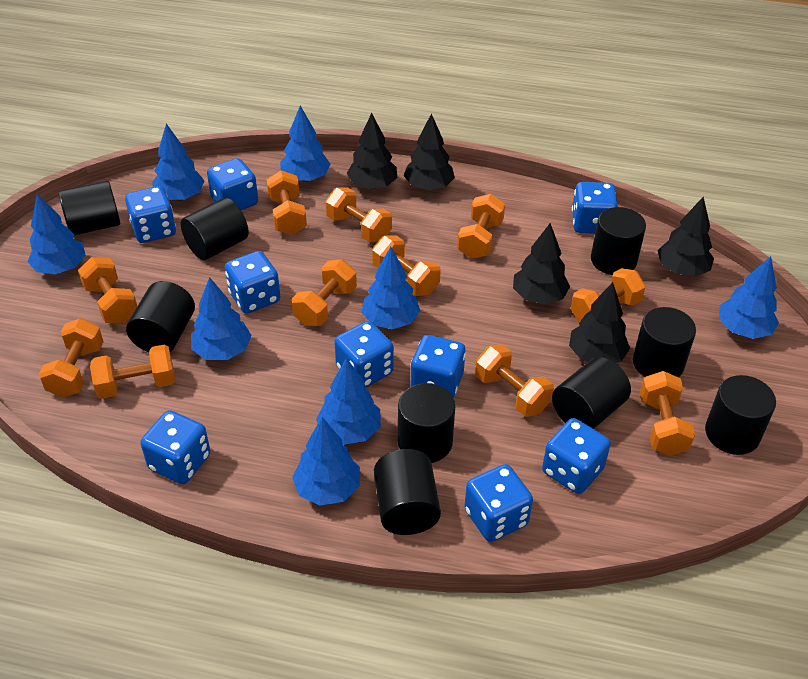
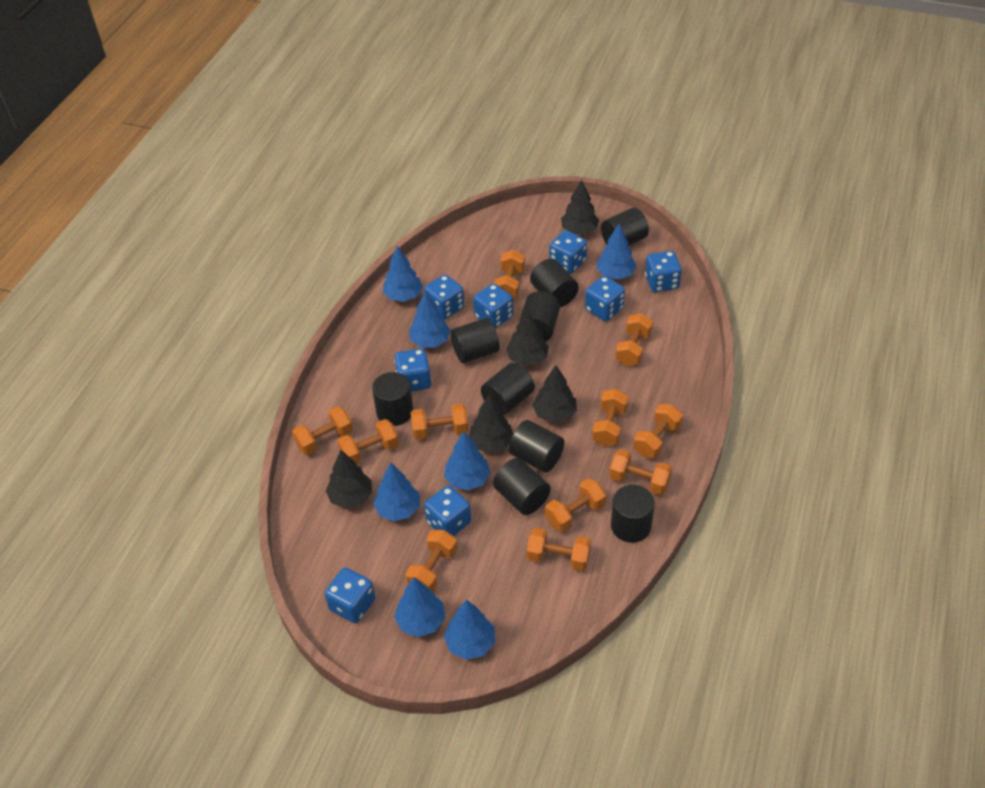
blue dice: [125,186,176,243] [140,410,210,484] [207,158,258,210] [225,251,280,314] [334,321,394,388] [410,335,466,398] [464,464,533,542] [542,418,611,494] [572,182,618,234] = 9 -> [325,567,375,623] [394,348,432,392] [424,274,464,320] [424,485,471,536] [473,283,513,329] [549,230,587,274] [585,276,625,321] [645,251,682,292] = 8
blue tree: [28,194,86,275] [152,123,204,201] [191,277,252,360] [280,105,330,182] [292,417,360,506] [316,358,381,445] [361,247,420,329] [719,256,779,339] = 8 -> [373,462,420,521] [383,246,423,302] [394,577,445,637] [409,292,451,348] [444,432,490,491] [444,600,495,660] [597,224,637,279] = 7

